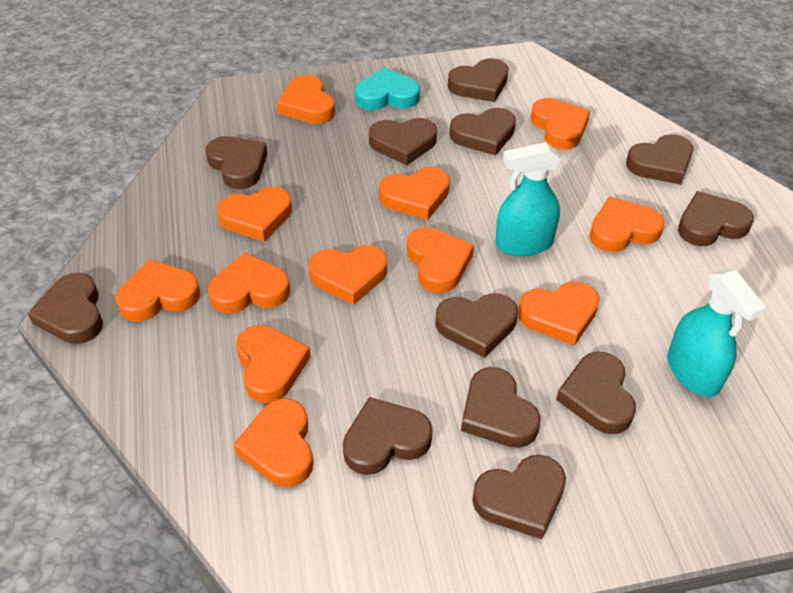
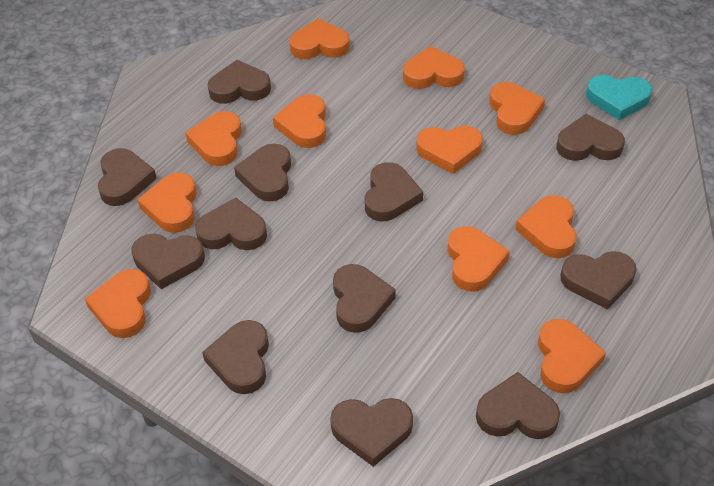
orange heart: [116,259,200,322] [208,253,290,313] [217,187,292,242] [233,399,314,487] [236,325,310,403] [277,75,335,124] [309,245,387,305] [379,167,450,220] [407,227,474,293] [518,281,600,346] [531,98,590,150] [590,197,665,252] = 12 -> [85,269,151,338] [137,173,197,233] [185,111,242,166] [273,94,326,148] [289,18,350,59] [403,46,465,89] [416,126,483,174] [447,226,510,292] [489,82,545,135] [515,195,577,258] [538,319,606,393] = 11
turquoise spray bottle: [495,142,561,256] [667,269,766,397] = 2 -> none = 0

